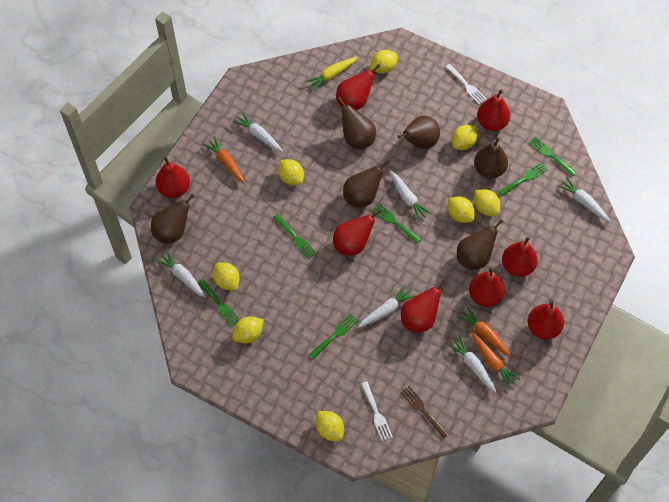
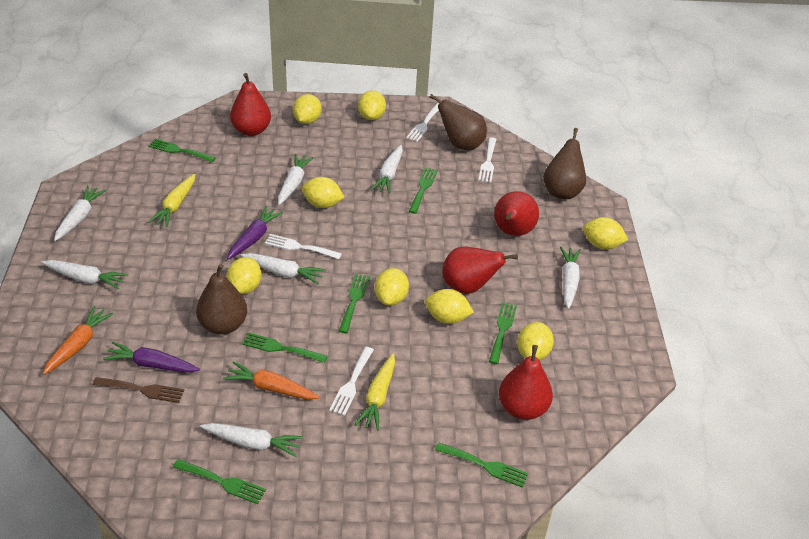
brown pear: [151,194,195,243] [337,97,376,150] [343,160,389,208] [397,116,440,149] [457,219,504,270] [474,137,508,178] = 6 -> [196,264,247,335] [429,94,487,150] [543,128,586,199] = 3
green fork: [197,279,240,327] [273,214,316,259] [309,314,358,359] [372,203,421,243] [499,162,548,196] [529,136,577,176] = 6 -> [148,139,216,162] [173,459,266,504] [242,333,328,363] [339,274,370,333] [409,167,438,214] [435,442,528,488] [489,302,517,364] = 7
orange carrot: [203,136,245,183] [457,306,512,357] [471,332,521,389] = 3 -> [43,306,113,375] [223,361,319,400] = 2
purple carrot: none = 0 -> [103,342,200,373] [227,206,283,259] = 2
red pear: [156,157,190,198] [333,209,381,256] [336,64,381,110] [401,280,446,333] [469,267,505,307] [477,89,510,131] [502,236,538,277] [528,300,564,339] = 8 -> [230,73,271,136] [442,247,518,294] [494,191,539,236] [499,345,553,420] = 4
white carrot: [156,250,206,297] [233,112,283,152] [358,284,416,328] [390,171,432,222] [447,335,496,392] [557,177,610,222] = 6 -> [41,260,128,289] [54,186,106,241] [200,423,303,457] [240,253,326,284] [278,154,313,205] [371,145,403,194] [560,247,581,309] = 7
white fork: [361,381,393,441] [445,64,487,104] = 2 -> [265,234,342,259] [329,347,374,416] [406,103,439,142] [478,137,497,182] = 4
yellow carrot: [305,57,358,91] = 1 -> [148,174,195,227] [354,353,395,431] = 2

